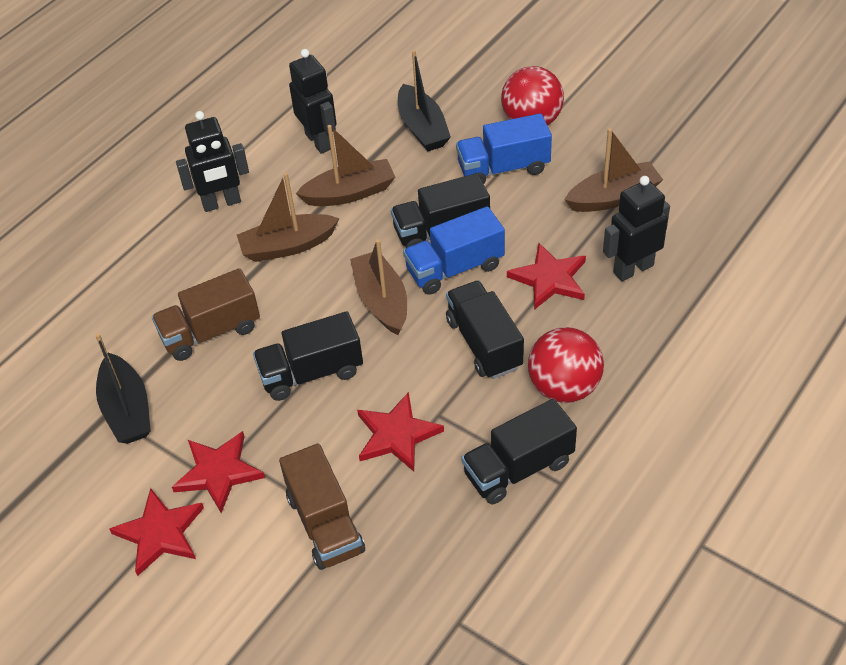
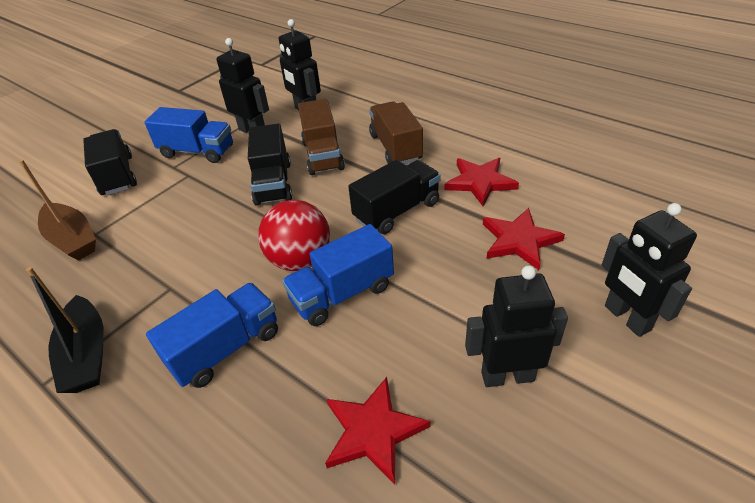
black boat: [95,333,151,444] [398,50,451,151] = 2 -> [26,267,104,393] = 1
black robot: [176,111,249,212] [289,49,337,154] [603,176,670,281] = 3 -> [216,38,269,133] [279,19,321,110] [465,265,568,387] [602,203,697,337] = 4
black truck: [253,311,363,401] [391,173,490,248] [446,280,524,379] [461,399,577,504] = 4 -> [83,129,137,195] [248,124,292,206] [348,160,441,234] = 3
blue truck: [403,206,505,295] [456,113,552,184] = 2 -> [144,107,233,163] [146,283,278,388] [282,224,394,326] = 3
brown boat: [237,173,340,262] [296,125,395,206] [350,239,407,335] [565,128,663,212] = 4 -> [19,159,96,261] = 1
red ball: [501,66,564,126] [528,327,604,403] = 2 -> [258,200,330,271] = 1
red star: [109,488,204,576] [172,431,265,513] [357,392,444,471] [507,243,586,310] = 4 -> [325,377,430,485] [444,158,519,206] [483,208,565,270] = 3

